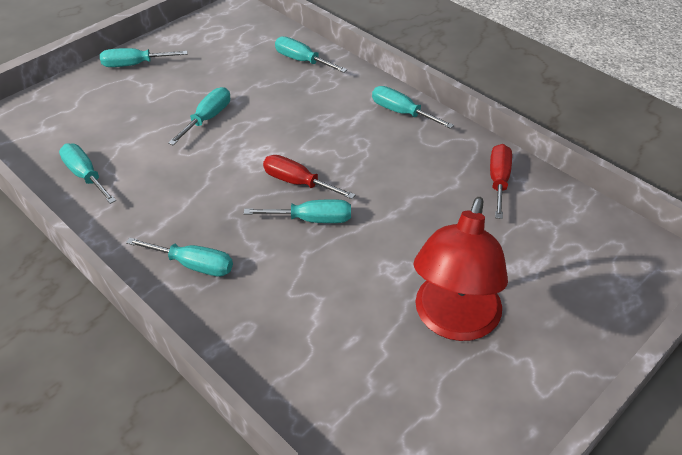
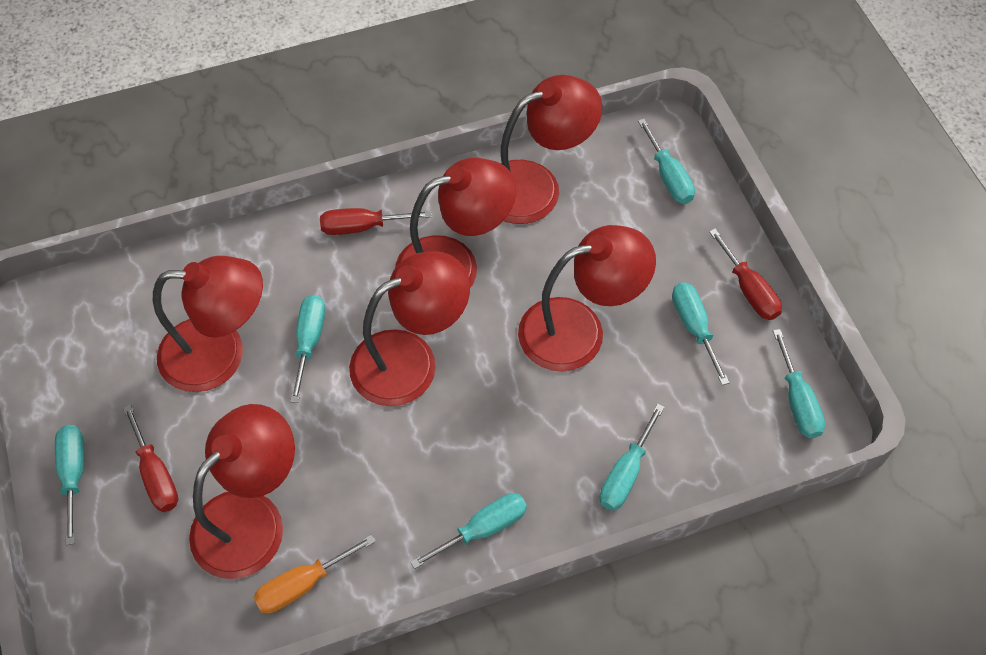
orange screwdriver: none = 0 -> [253,534,376,613] = 1
red lamp: [414,197,508,341] = 1 -> [153,256,263,392] [189,404,295,579] [349,251,470,406] [395,158,516,288] [501,75,602,224] [518,225,656,371] = 6
red screwdriver: [263,155,355,199] [490,144,512,219] = 2 -> [123,404,178,512] [320,208,432,235] [709,229,782,320] = 3

